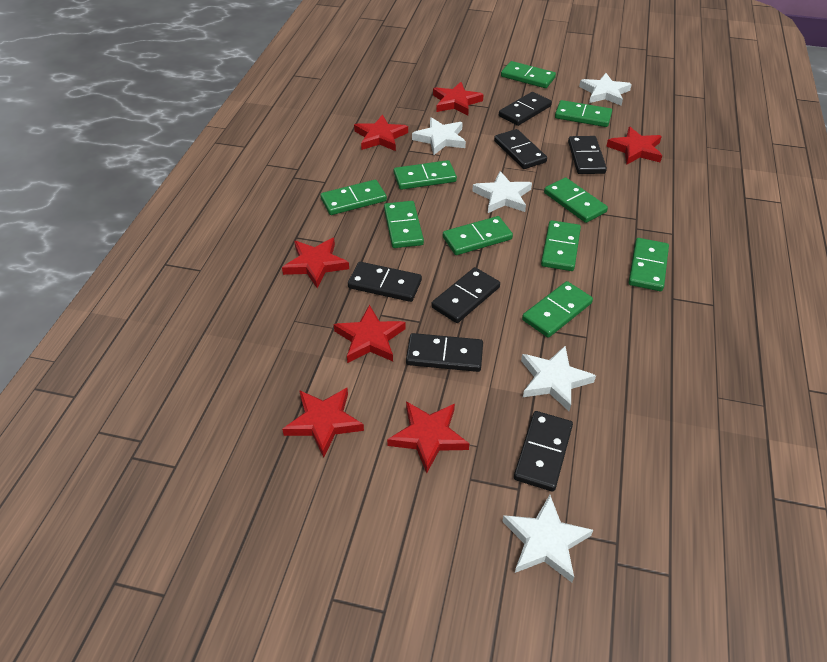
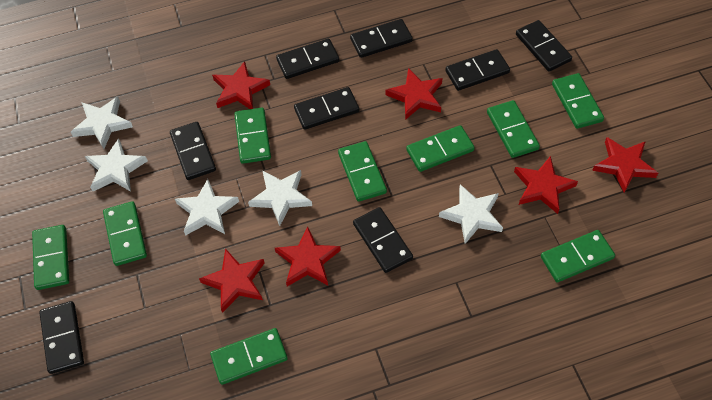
black domino: [348,262,422,302] [406,333,483,372] [431,267,500,323] [494,129,547,169] [499,92,552,126] [514,411,573,492] [568,136,607,174] = 7 -> [39,301,84,374] [170,122,216,180] [276,39,339,79] [294,87,359,130] [350,19,413,58] [353,207,413,273] [445,49,510,91] [516,20,572,72] = 8
green domino: [320,180,387,215] [384,201,424,248] [394,160,457,190] [443,216,513,255] [501,61,556,88] [522,281,593,338] [541,220,581,271] [544,177,608,223] [555,100,612,127] [628,238,669,291] = 10 -> [32,225,69,290] [103,201,147,266] [210,328,288,385] [235,108,271,164] [338,141,387,202] [406,125,475,172] [487,100,540,158] [541,230,615,282] [552,73,604,129] = 9
red star: [282,238,349,288] [282,388,364,457] [334,305,406,363] [354,115,408,151] [387,401,470,473] [433,82,484,116] [606,127,662,165] = 7 -> [199,248,264,313] [212,61,270,109] [275,226,341,286] [385,68,442,120] [514,156,578,214] [592,137,658,193] = 6

